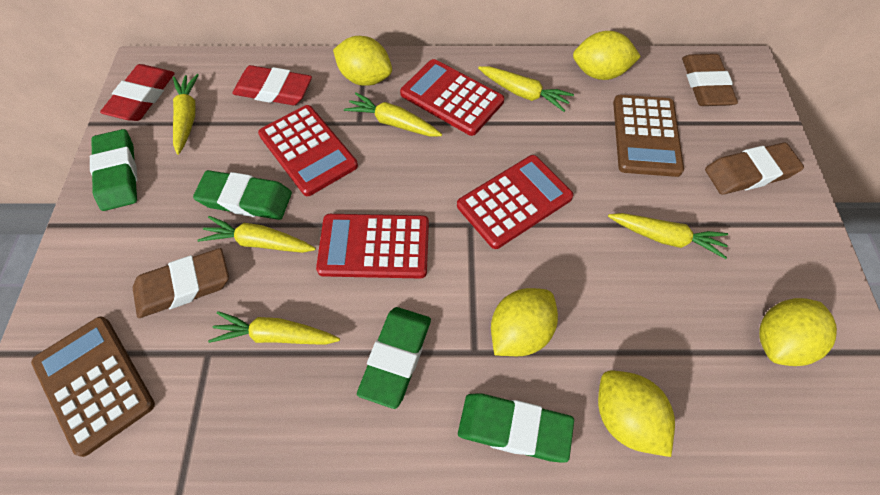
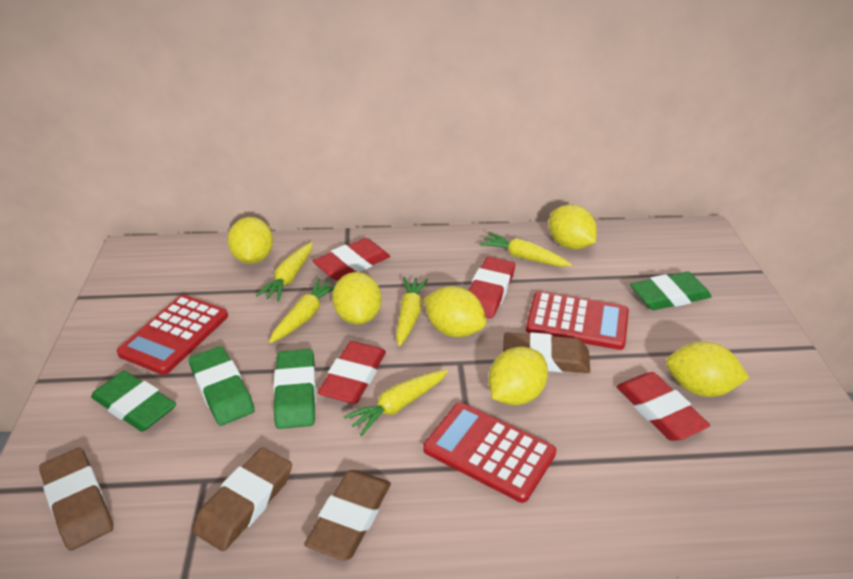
brown calculator: [31,316,155,457] [613,95,684,177] = 2 -> none = 0
brown eraser: [133,248,229,318] [682,54,738,106] [705,143,804,195] = 3 -> [39,448,113,551] [192,447,292,551] [304,470,391,561] [503,332,590,373] = 4
red calculator: [258,105,358,196] [316,214,429,279] [400,59,504,136] [457,155,573,249] = 4 -> [117,295,228,375] [423,403,556,503] [526,291,629,350] = 3
red eraser: [100,64,175,121] [232,65,312,105] = 2 -> [313,238,390,280] [318,341,386,404] [469,257,515,318] [617,372,710,441] = 4
yellow carrot: [173,74,199,155] [197,216,316,253] [208,311,340,345] [344,92,442,137] [478,66,574,112] [608,213,728,259] = 6 -> [256,242,313,302] [269,278,335,343] [344,370,448,436] [396,277,429,346] [480,232,572,267] = 5
yellow lemon: [333,36,392,86] [491,288,558,356] [573,31,641,80] [598,370,675,457] [759,298,837,366] = 5 -> [228,217,273,264] [332,272,382,325] [424,286,487,337] [488,347,548,406] [549,204,597,249] [666,341,750,397] = 6

